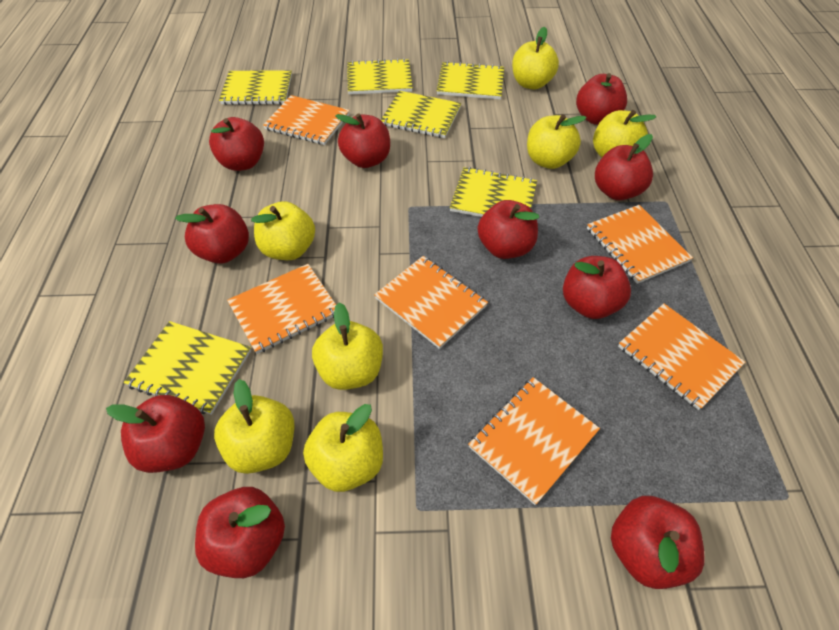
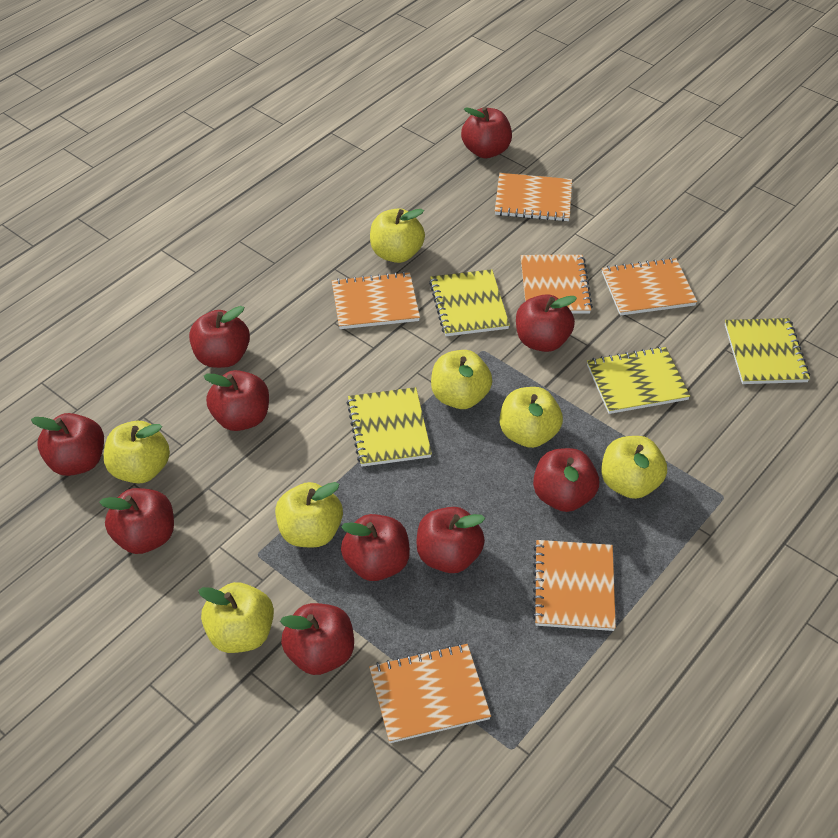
yellow notebook: [124,321,251,415] [219,70,292,105] [347,58,413,95] [381,91,461,138] [437,61,504,100] [450,167,537,217] = 6 -> [347,387,432,467] [429,269,510,336] [587,347,690,414] [725,318,810,384] = 4

